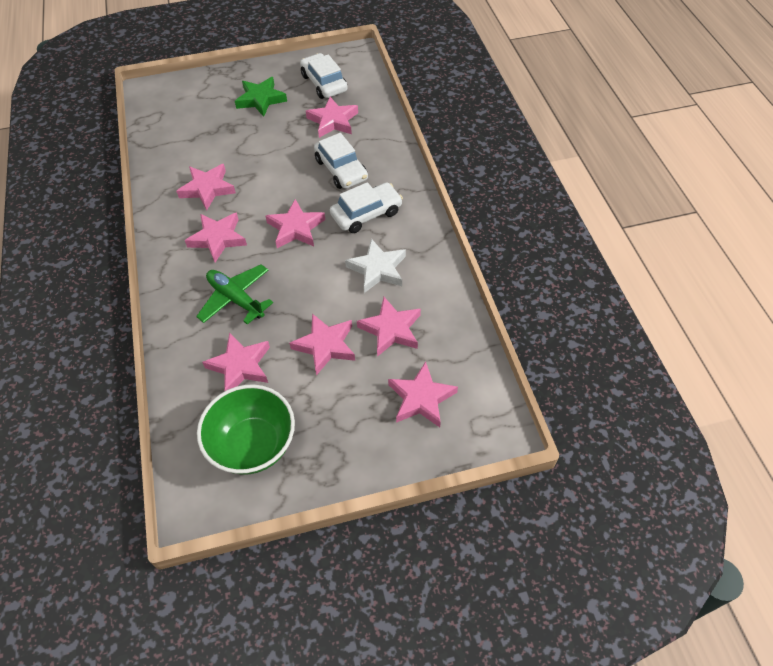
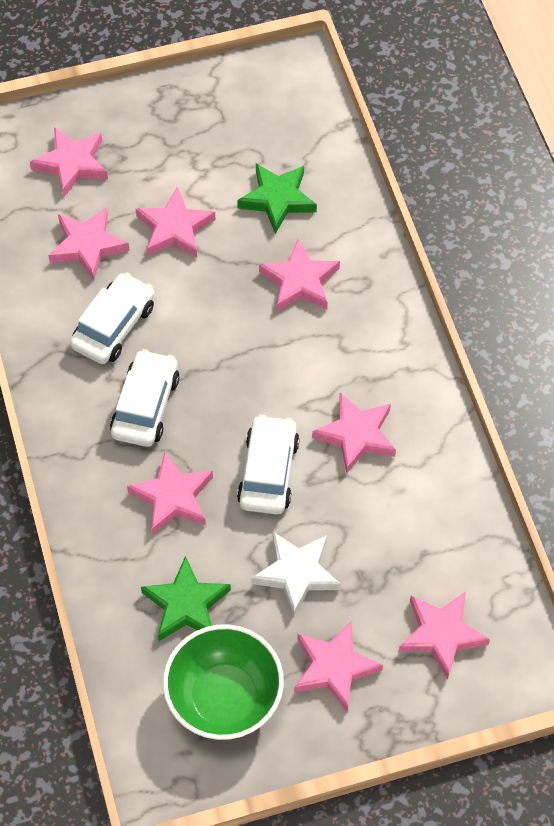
green plane: [196,264,273,325] = 1 -> none = 0
green star: [235,77,287,117] = 1 -> [141,556,231,641] [237,164,317,234] = 2

